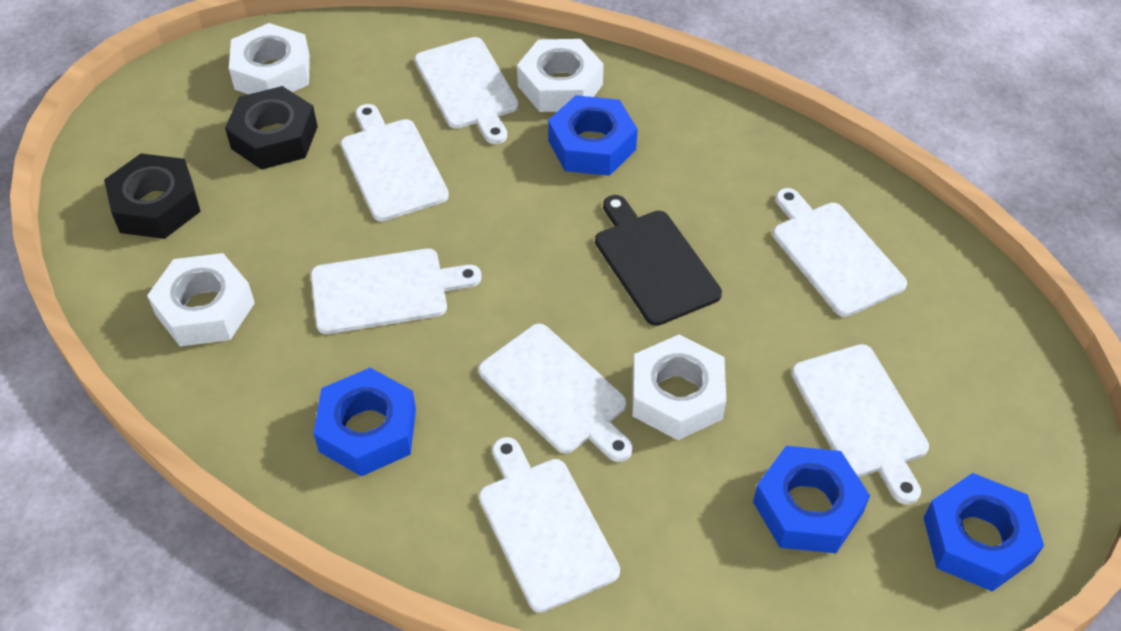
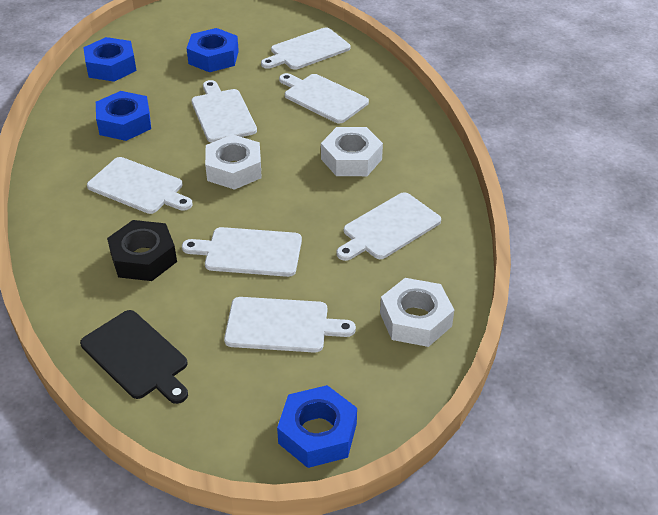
black nut: [104,153,201,239] [225,86,318,170] = 2 -> [107,220,177,281] = 1
white nut: [147,253,255,346] [229,23,310,94] [517,39,604,112] [632,335,726,440] = 4 -> [205,134,262,190] [321,127,383,176] [380,278,454,347] = 3

